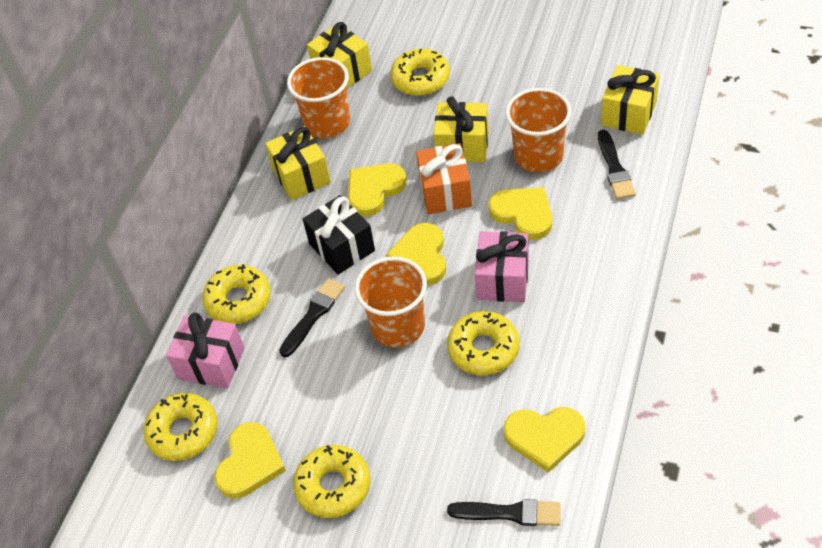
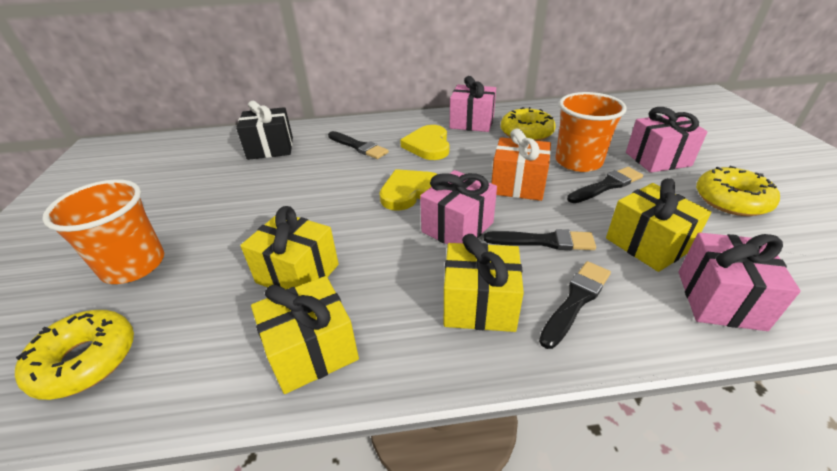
black brush: [279,278,345,357] [447,499,561,526] [598,130,636,199] = 3 -> [328,131,389,159] [484,229,596,250] [539,261,611,349] [567,167,643,203] = 4
orange cup: [287,57,350,138] [355,256,427,347] [505,88,571,172] = 3 -> [42,179,164,284] [555,92,627,172] = 2
pink gift: [166,313,244,388] [474,231,529,302] = 2 -> [420,170,497,245] [450,76,496,132] [626,107,708,173] [678,233,801,331] = 4
yellow donut: [143,393,218,461] [202,264,271,324] [293,445,371,518] [390,49,450,96] [447,311,520,375] = 5 -> [15,310,134,400] [501,107,556,141] [696,166,780,216] = 3
yellow heart: [214,422,286,498] [348,163,407,216] [386,223,447,285] [488,187,552,240] [504,407,585,473] = 5 -> [379,169,437,211] [400,125,450,160] = 2

